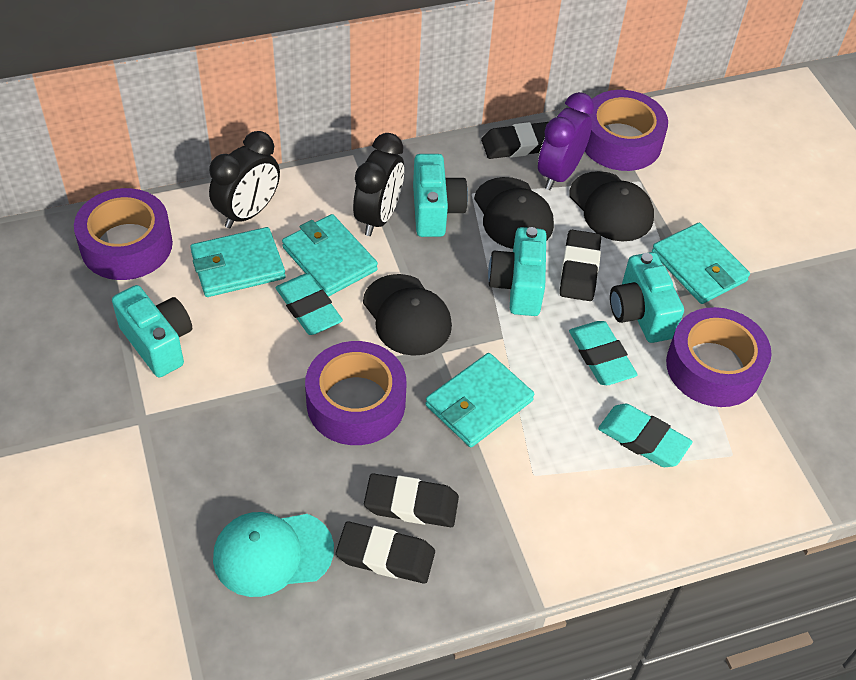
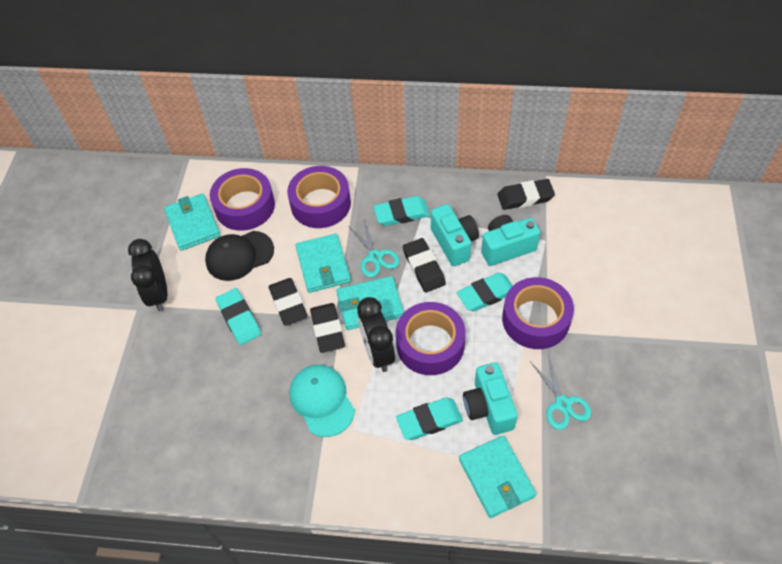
black cap: [363,274,452,356] [474,177,554,249] [569,171,654,241] = 3 -> [205,231,274,281] = 1
purple clock: [538,92,594,190] = 1 -> none = 0
turquoise camera: [112,285,192,377] [413,154,468,237] [488,227,546,316] [610,252,684,343] = 4 -> [431,204,479,266] [463,362,518,435] [481,215,540,266] = 3
turquoise eraser: [276,273,343,335] [569,321,637,385] [598,404,693,467] = 3 -> [216,288,261,345] [373,196,430,226] [396,398,463,440] [457,273,513,311] = 4
turquoise scissors: none = 0 -> [348,221,400,277] [530,355,591,430] = 2

